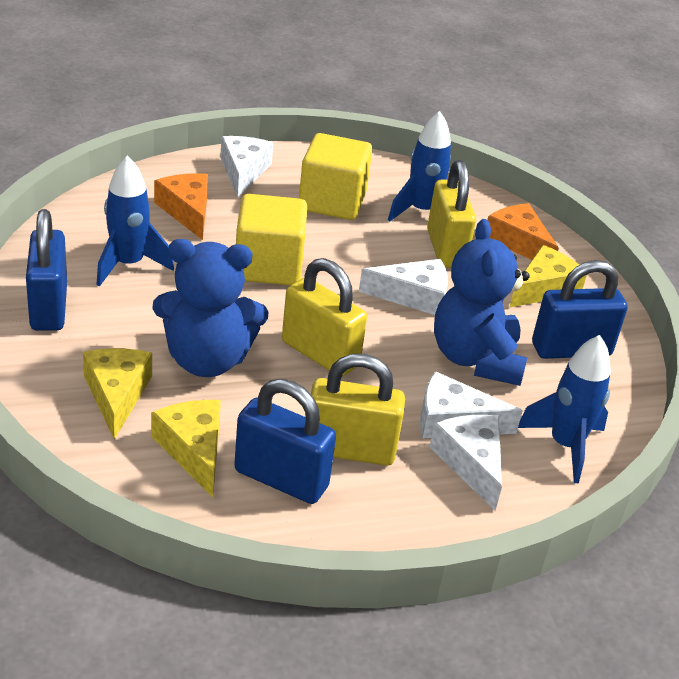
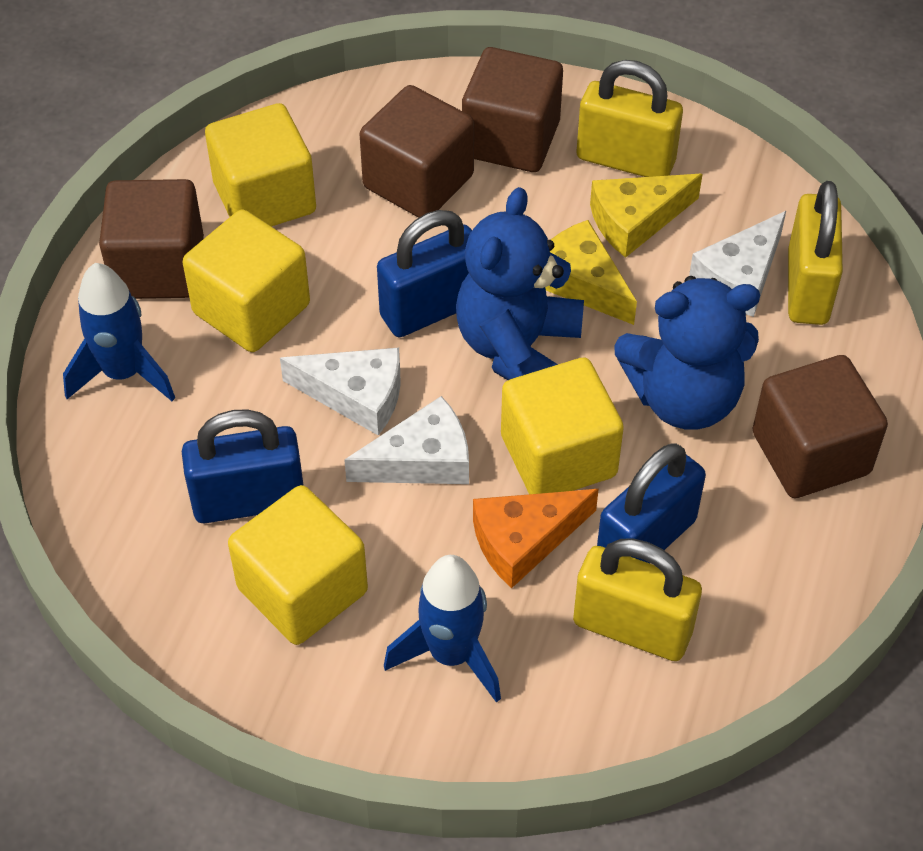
blue rocket: [96,156,174,286] [388,111,451,221] [518,335,611,483] = 3 -> [63,263,175,401] [384,555,501,703] = 2
brown cube: none = 0 -> [99,179,204,299] [359,85,474,218] [462,47,563,172] [752,355,888,498] = 4
orange cheese: [154,173,208,240] [487,203,559,260] = 2 -> [473,489,599,588] = 1
white cheese: [220,136,273,198] [359,259,448,315] [420,371,523,438] [430,415,502,511] = 4 -> [280,348,401,436] [344,396,469,484] [689,211,786,317] = 3
yellow cheese: [83,348,152,440] [151,400,221,497] [509,245,587,308] = 3 -> [545,220,637,325] [590,173,703,258] = 2
yellow cube: [236,194,307,285] [299,133,372,220] = 2 -> [183,210,310,352] [205,103,316,227] [228,485,368,645] [501,357,624,494] = 4

